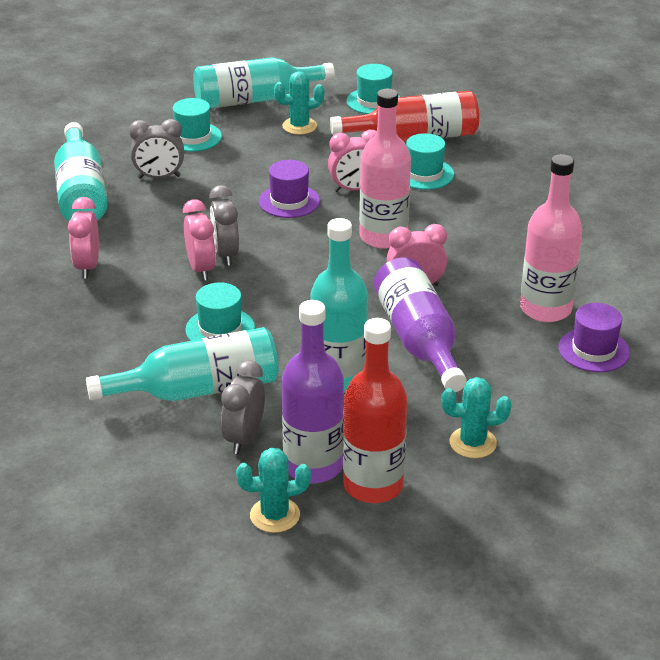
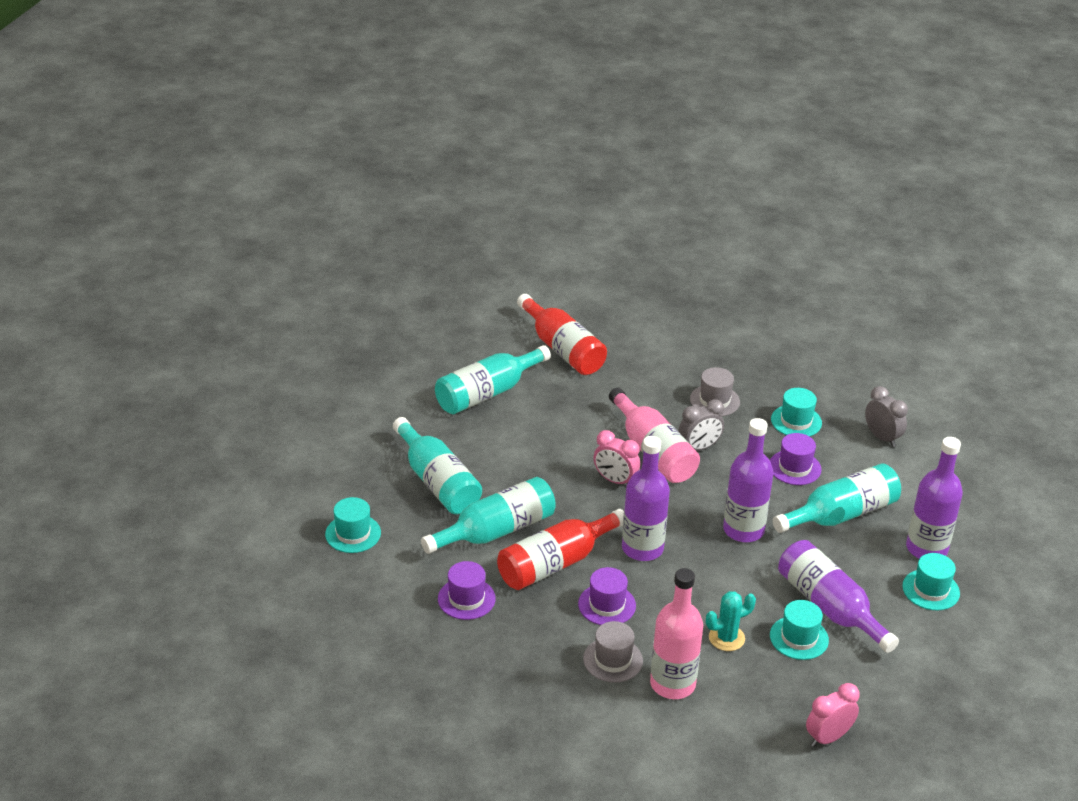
grey clock: [129,119,184,179] [209,185,239,266] [221,360,265,454] = 3 -> [679,399,724,451] [865,386,908,447] = 2
grey hat: none = 0 -> [583,621,643,683] [690,367,740,416] = 2
pink clock: [68,197,99,279] [183,199,216,281] [328,130,377,192] [387,224,447,286] = 4 -> [594,430,640,484] [806,683,860,747] = 2
purple bottle: [282,300,344,483] [374,257,467,392] = 2 -> [622,436,670,561] [723,418,774,542] [778,540,899,653] [906,437,963,559] = 4
purple hat: [259,160,320,218] [558,303,630,372] = 2 -> [438,561,496,620] [578,567,636,625] [770,433,822,485] = 3
turquoise cactus: [236,448,311,533] [274,71,324,135] [441,377,511,458] = 3 -> [706,591,756,651] = 1

